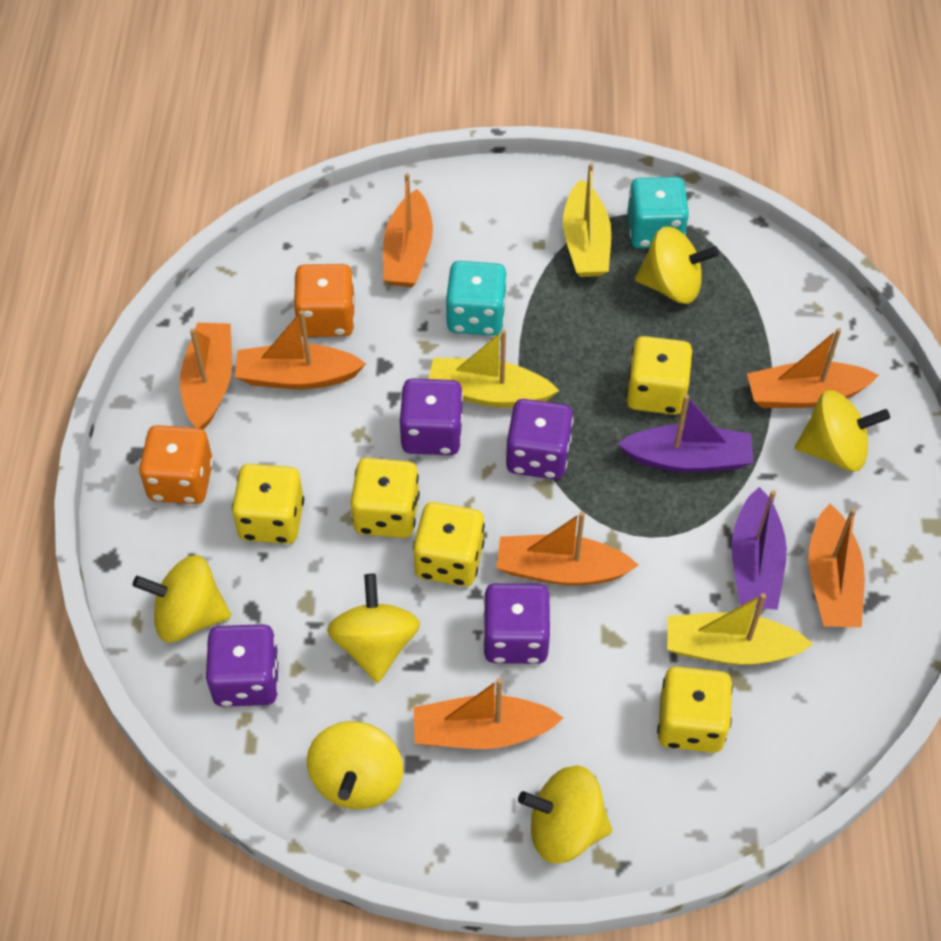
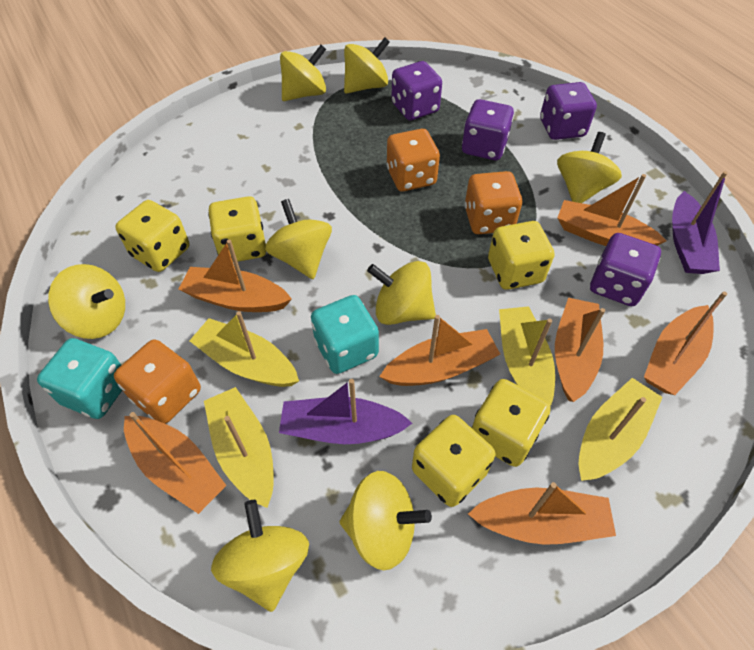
orange dice: [139,425,213,504] [293,264,355,337] = 2 -> [114,339,201,424] [387,129,440,191] [465,171,522,234] = 3
yellow boat: [428,329,559,408] [563,163,611,277] [667,593,813,665] = 3 -> [189,311,299,387] [204,387,274,508] [499,306,555,406] [578,378,663,481] = 4
yellow spinning top: [133,555,231,642] [307,721,403,809] [327,574,420,683] [518,766,612,864] [635,226,719,304] [795,390,890,472] = 6 -> [48,264,125,339] [211,500,309,612] [265,199,332,279] [280,45,326,101] [340,471,432,570] [344,37,390,94] [367,261,436,325] [557,132,622,203] = 8

